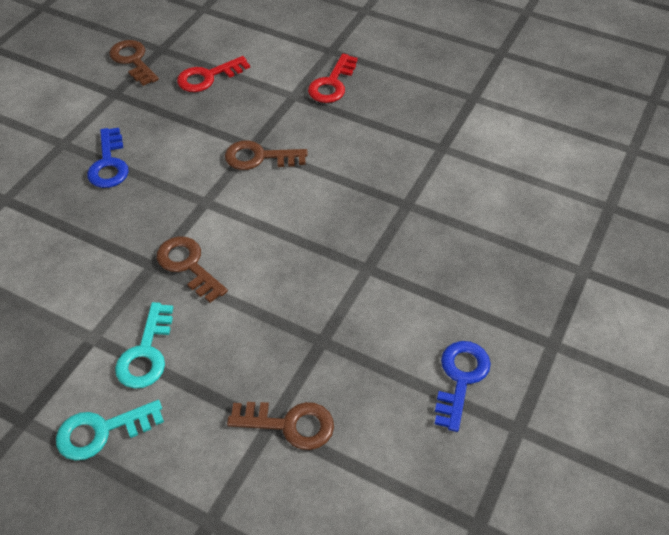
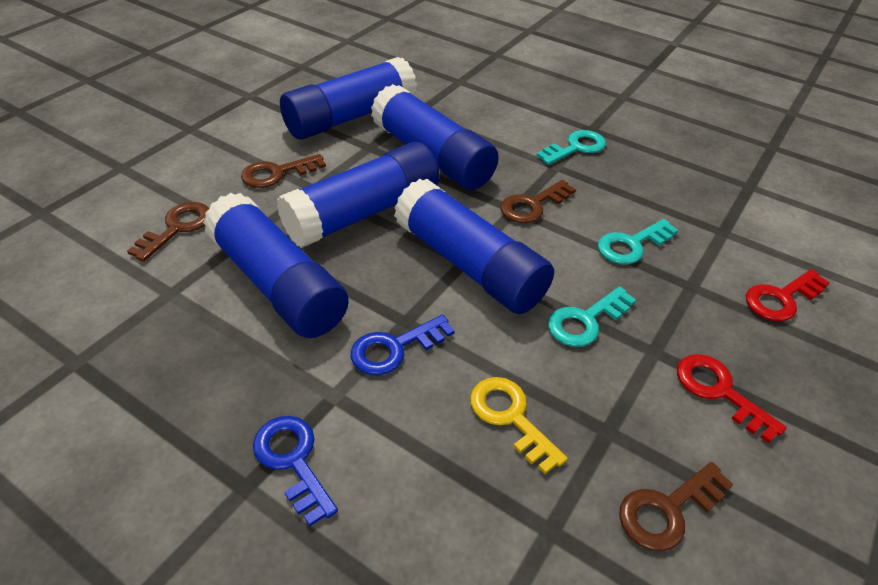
blue glue stick: none = 0 -> [203,193,349,338] [277,142,440,248] [280,57,417,139] [371,84,499,190] [394,179,554,314] = 5
turquoise key: [56,400,164,461] [115,302,173,389] = 2 -> [537,130,606,165] [548,286,636,347] [598,219,678,264] = 3
yellow key: none = 0 -> [470,377,568,474] = 1

